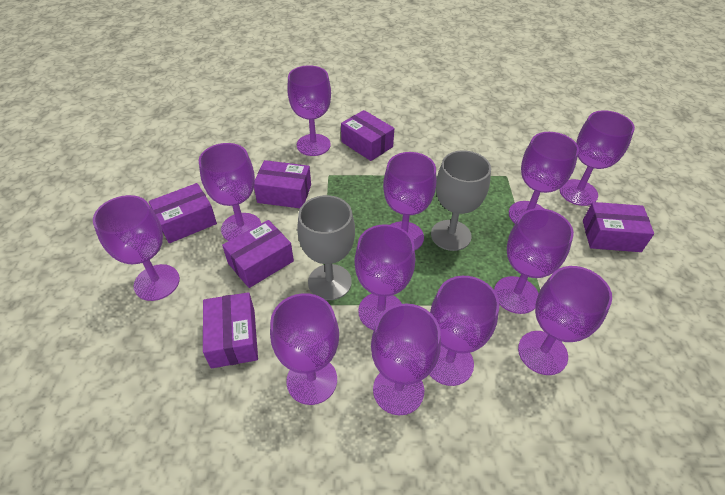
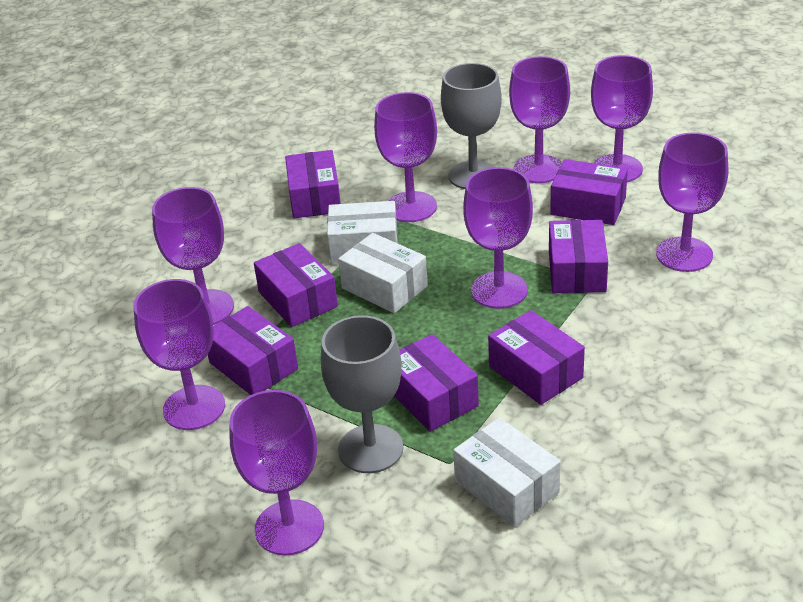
purple box: [149,183,217,243] [203,292,258,368] [222,220,294,288] [254,160,311,208] [341,110,394,161] [583,202,654,252] = 6 -> [208,306,298,395] [254,243,338,327] [285,150,341,218] [394,334,479,432] [488,310,585,405] [549,220,608,293] [550,159,628,225] = 7
purple goblet: [93,195,180,301] [199,143,261,241] [270,293,339,405] [287,65,331,156] [355,224,415,330] [371,303,441,415] [383,152,436,250] [429,276,500,386] [494,208,574,314] [509,132,579,223] [518,266,612,375] [560,110,635,206] = 12 -> [134,279,225,430] [152,187,234,325] [229,390,324,556] [374,92,437,222] [463,167,533,309] [509,56,570,183] [591,55,653,182] [656,133,728,272] = 8
white box: none = 0 -> [327,201,398,264] [338,233,428,313] [453,417,561,527] = 3

